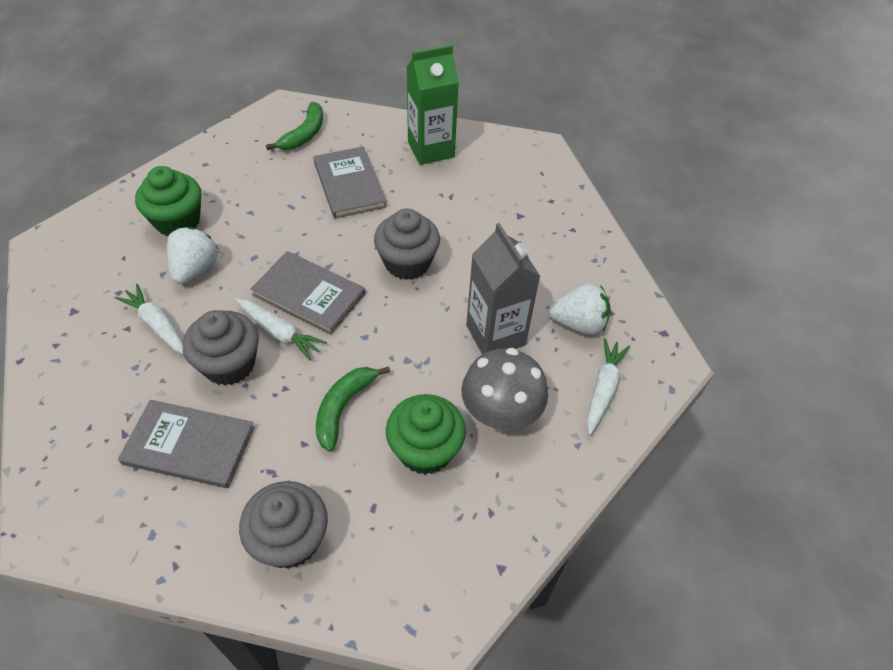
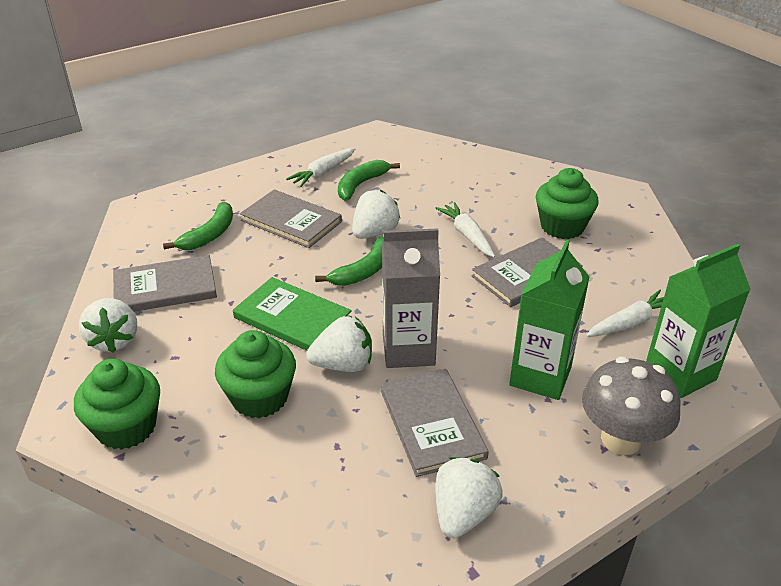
green banana: [266,102,323,150] [316,366,390,452] = 2 -> [163,202,233,250] [315,236,383,286] [338,160,400,201] = 3
green book: none = 0 -> [233,277,352,351] = 1
green carton: [406,45,459,165] = 1 -> [509,240,589,400] [646,244,751,398] = 2
green cupcake: [135,166,201,236] [386,394,466,475] = 2 -> [74,359,160,450] [215,330,296,418] [536,168,599,239] = 3
grey book: [118,400,255,488] [251,251,365,334] [313,146,387,219] = 3 -> [113,255,217,312] [240,189,342,248] [381,369,489,477] [472,237,583,307] = 4
grey cupcake: [183,310,259,386] [239,481,328,569] [374,208,440,280] = 3 -> none = 0
white strawberry: [167,227,219,284] [549,283,611,335] = 2 -> [79,298,137,353] [306,316,372,372] [352,190,401,239] [435,457,503,538] = 4

